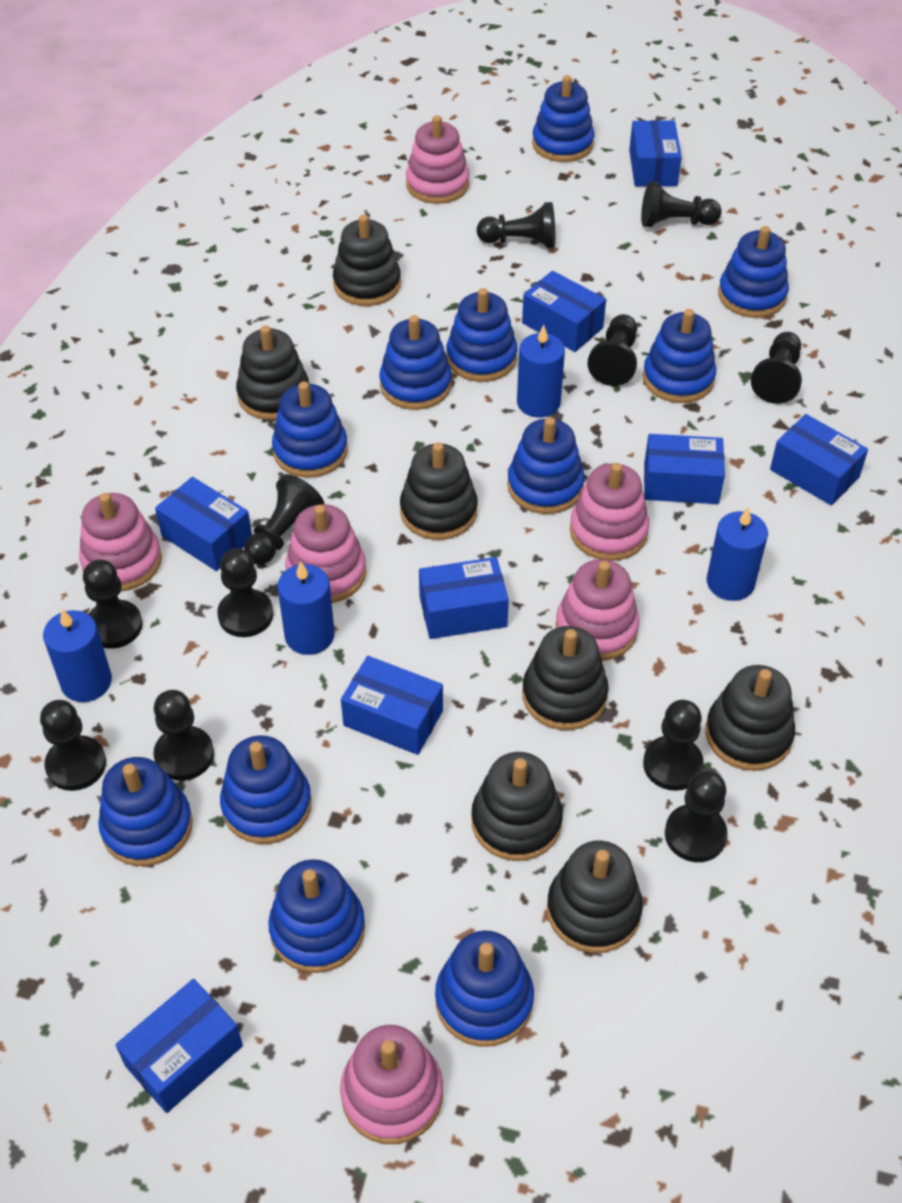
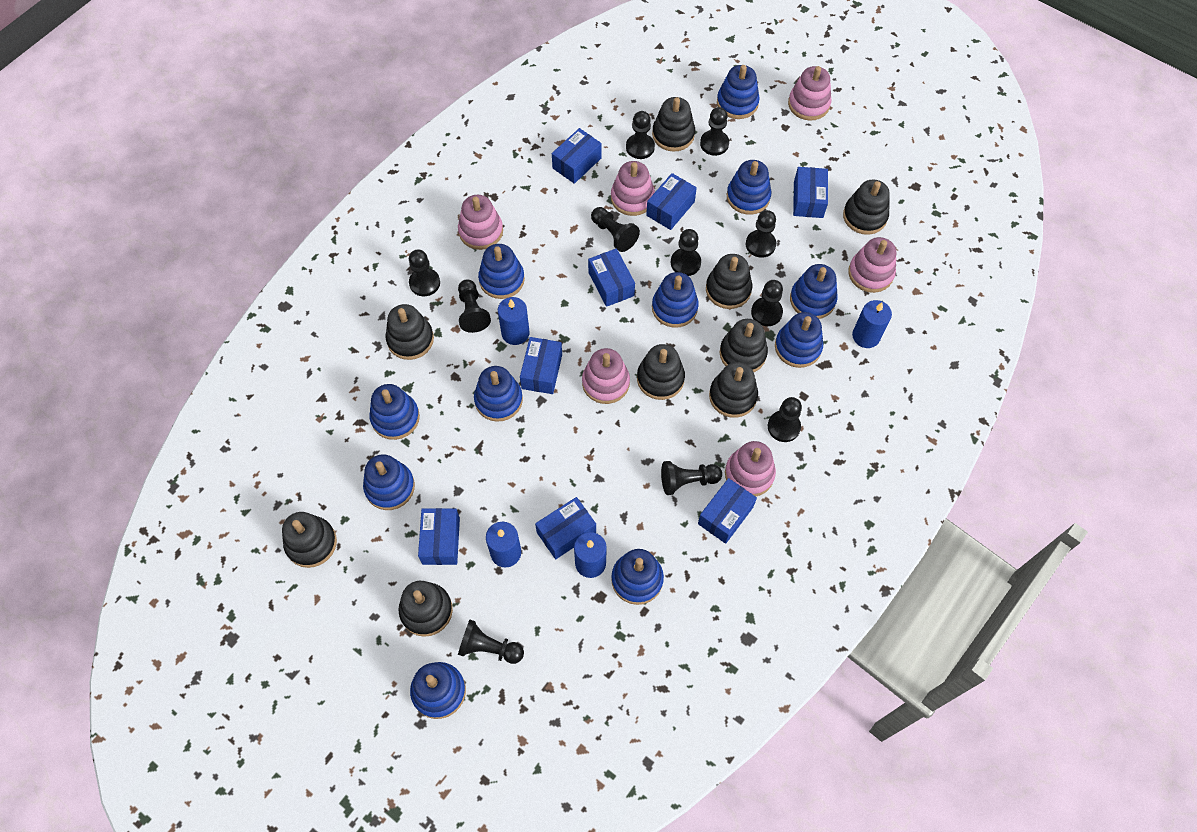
black stacking toy: [236,325,309,420] [333,215,401,306] [400,442,477,540] [471,752,563,861] [522,626,609,730] [547,841,643,953] [705,665,795,771] = 7 -> [282,512,337,568] [386,304,434,360] [398,581,453,637] [637,344,685,400] [652,97,695,151] [706,254,752,309] [709,362,758,418] [720,319,768,372] [843,180,890,235] = 9

